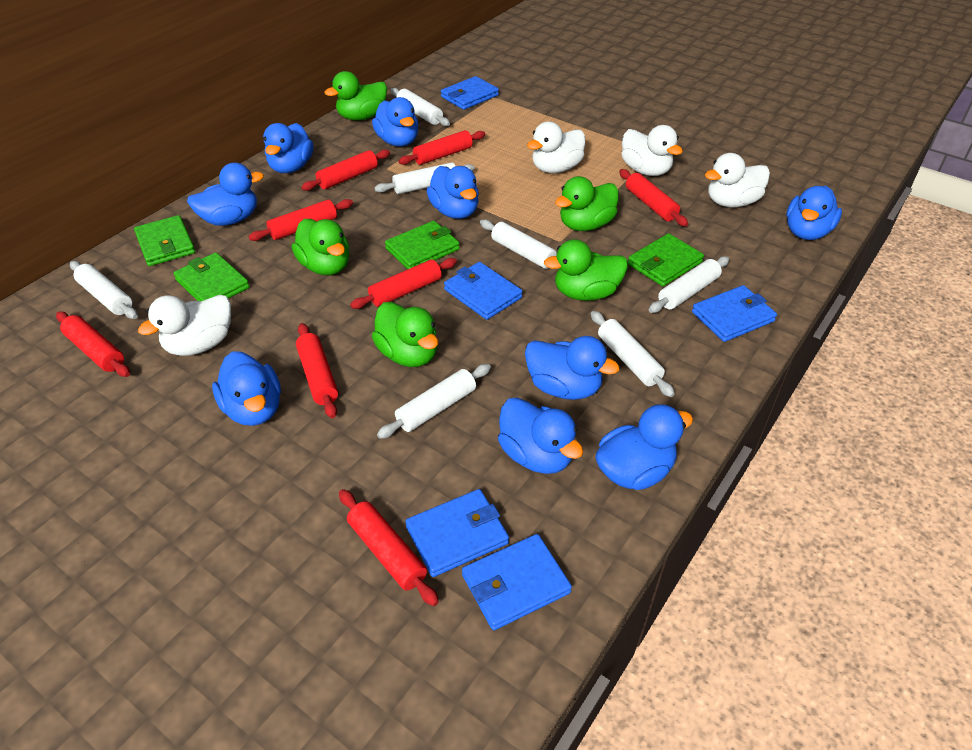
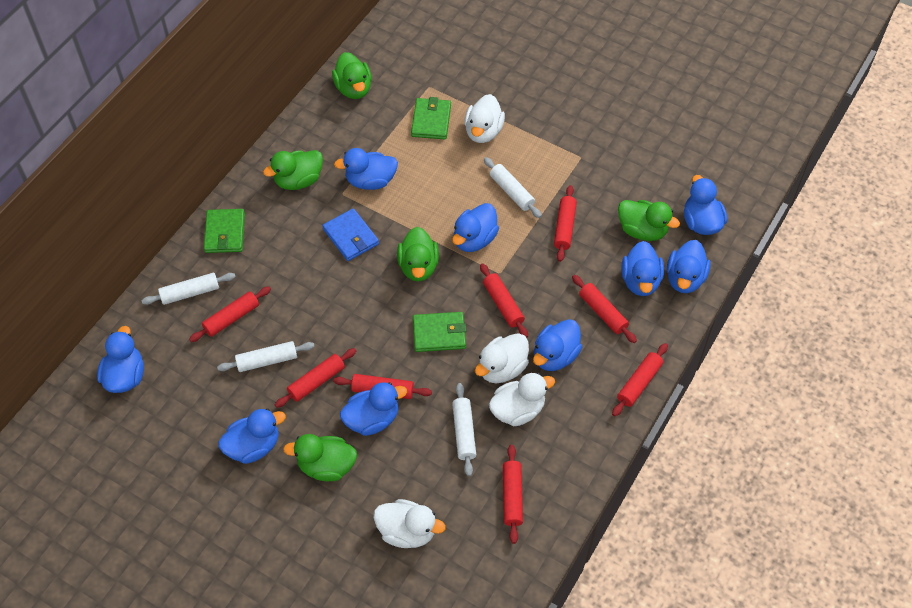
blue wallet: [405,489,509,577] [441,76,499,110] [444,262,523,320] [462,534,572,630] [692,285,777,342] = 5 -> [322,208,379,261] = 1
green wallet: [134,215,195,266] [174,252,250,301] [385,221,460,269] [628,233,704,286] = 4 -> [204,209,245,253] [411,97,451,139] [413,312,466,352] = 3
white rolling pin: [70,261,138,319] [374,162,475,194] [377,364,491,439] [391,88,450,126] [480,219,559,270] [591,311,675,397] [649,256,729,313] = 7 -> [141,273,236,305] [217,341,315,372] [452,383,476,476] [484,157,542,218] = 4

